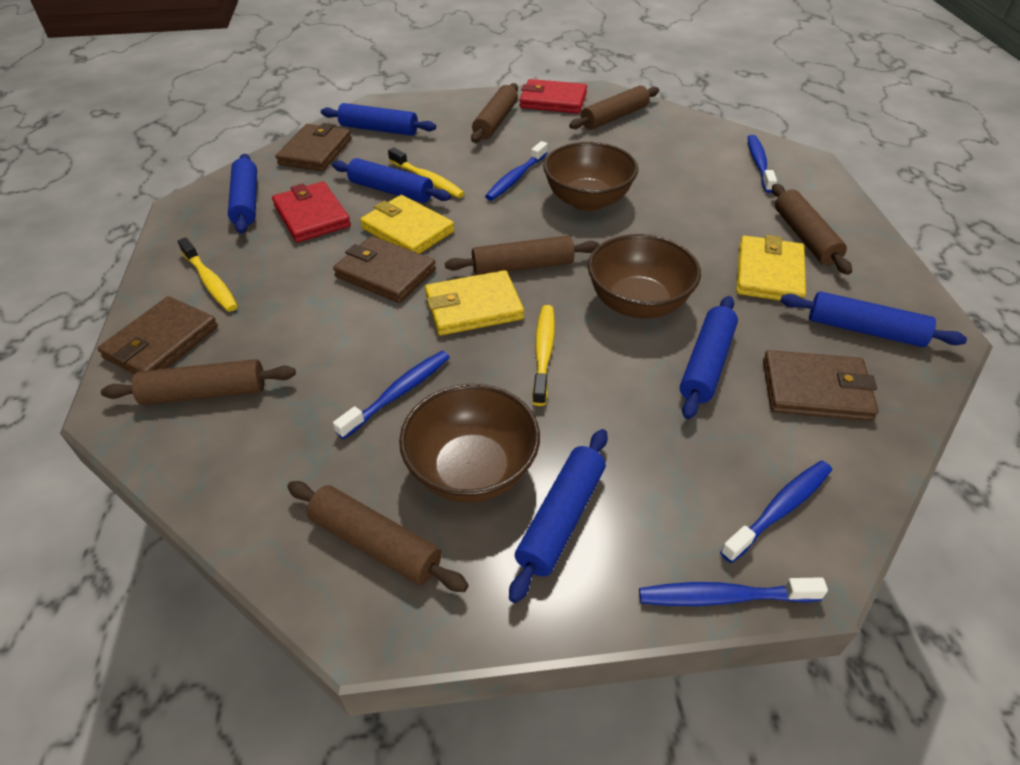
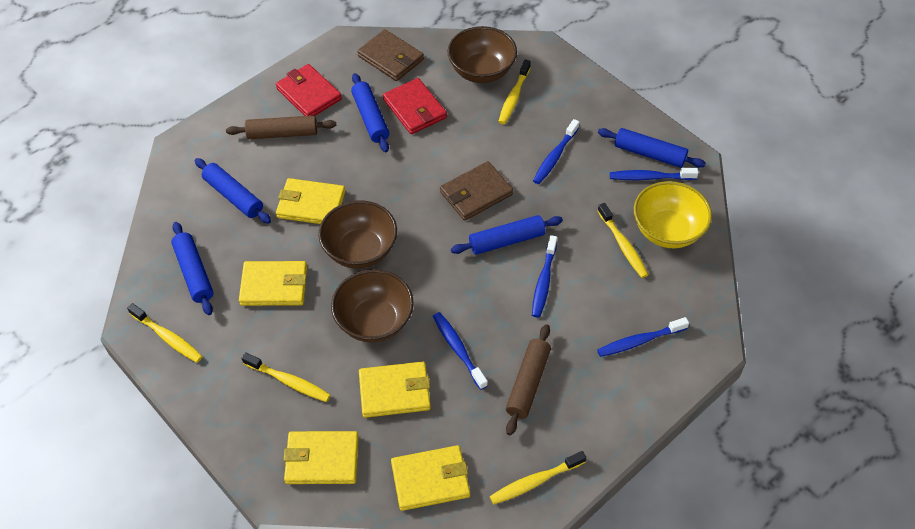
blue rolling pin: [228,154,257,234] [321,103,436,136] [332,158,451,203] [509,429,608,603] [680,296,738,419] [780,291,967,347] = 6 -> [171,222,213,315] [195,158,271,224] [351,73,389,152] [451,215,563,255] [598,128,706,168] = 5
brown rolling pin: [101,359,296,405] [287,481,468,592] [445,236,599,275] [471,83,518,143] [569,85,659,130] [772,184,852,275] = 6 -> [226,115,336,139] [506,324,551,435] = 2
brown wallet: [97,296,218,374] [276,123,352,171] [333,236,436,303] [763,350,879,421] = 4 -> [357,29,424,81] [440,161,513,221] = 2
yellow bowl: none = 0 -> [634,181,712,248] = 1
yellow toothbrush: [178,237,238,312] [388,147,465,198] [532,305,555,406] = 3 -> [127,303,203,363] [241,352,330,402] [490,451,586,504] [498,59,531,124] [598,203,649,278] = 5
yellow wallet: [360,195,454,254] [425,270,524,335] [736,235,806,301] = 3 -> [239,261,307,306] [276,178,345,224] [283,431,359,484] [359,362,431,418] [391,445,470,511] = 5

